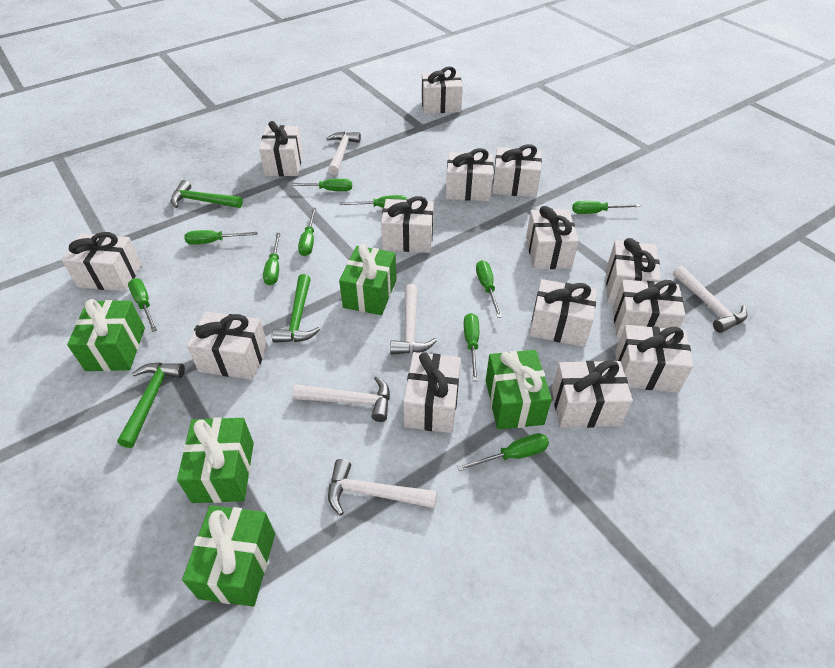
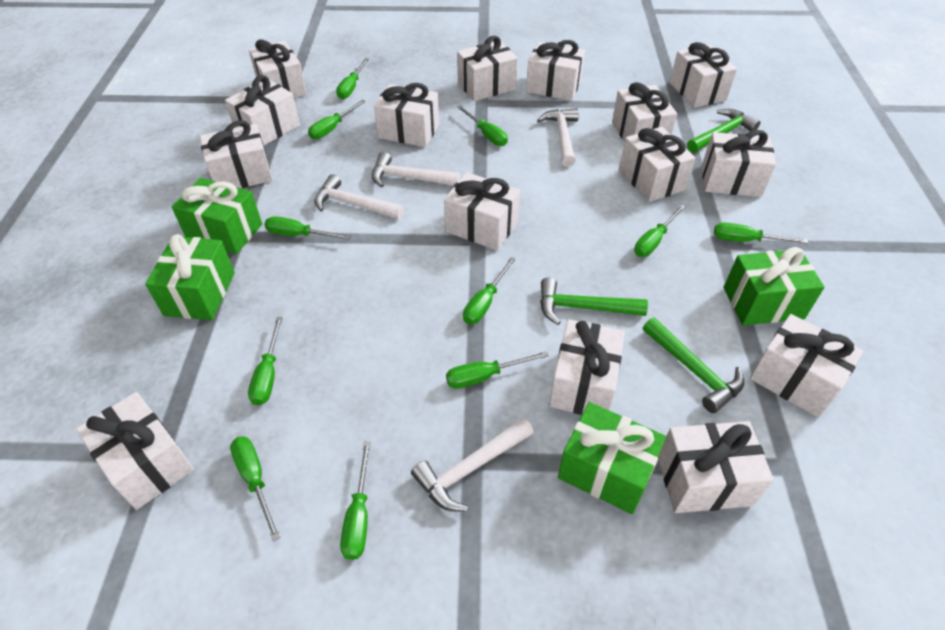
green gift: [67,299,145,371] [177,417,254,503] [182,505,275,606] [339,244,397,315] [486,350,552,430] = 5 -> [145,234,235,320] [172,178,262,254] [558,402,666,514] [723,247,824,326] = 4
green screwdriver: [128,278,157,332] [184,230,258,245] [263,233,281,285] [287,179,352,191] [298,208,316,256] [340,195,407,208] [457,433,549,471] [464,313,479,381] [476,260,502,318] [572,201,641,214] = 10 -> [230,436,280,541] [248,317,283,406] [264,216,351,240] [308,100,366,139] [336,58,369,99] [340,441,371,560] [446,351,549,389] [457,105,508,146] [463,257,516,324] [634,205,686,257] [714,222,808,244] = 11
white gift: [61,232,142,291] [187,312,268,380] [259,121,303,176] [381,196,434,253] [404,352,461,433] [422,66,463,114] [446,148,494,201] [492,144,542,197] [526,206,579,269] [530,279,597,347] [552,360,633,428] [606,238,661,303] [613,279,686,338] [615,325,693,393] = 14 -> [76,392,194,510] [200,120,273,188] [225,75,300,145] [249,39,307,98] [374,83,439,147] [444,172,520,251] [457,36,518,101] [526,40,585,101] [549,319,625,415] [612,82,677,142] [619,127,696,202] [658,421,774,513] [669,42,737,108] [702,130,776,197] [750,314,863,418] = 15
white hammer: [292,376,390,422] [326,132,361,175] [328,459,437,516] [390,284,437,355] [673,266,747,333] = 5 -> [314,174,404,220] [372,152,460,187] [411,418,534,511] [537,108,579,167] = 4

